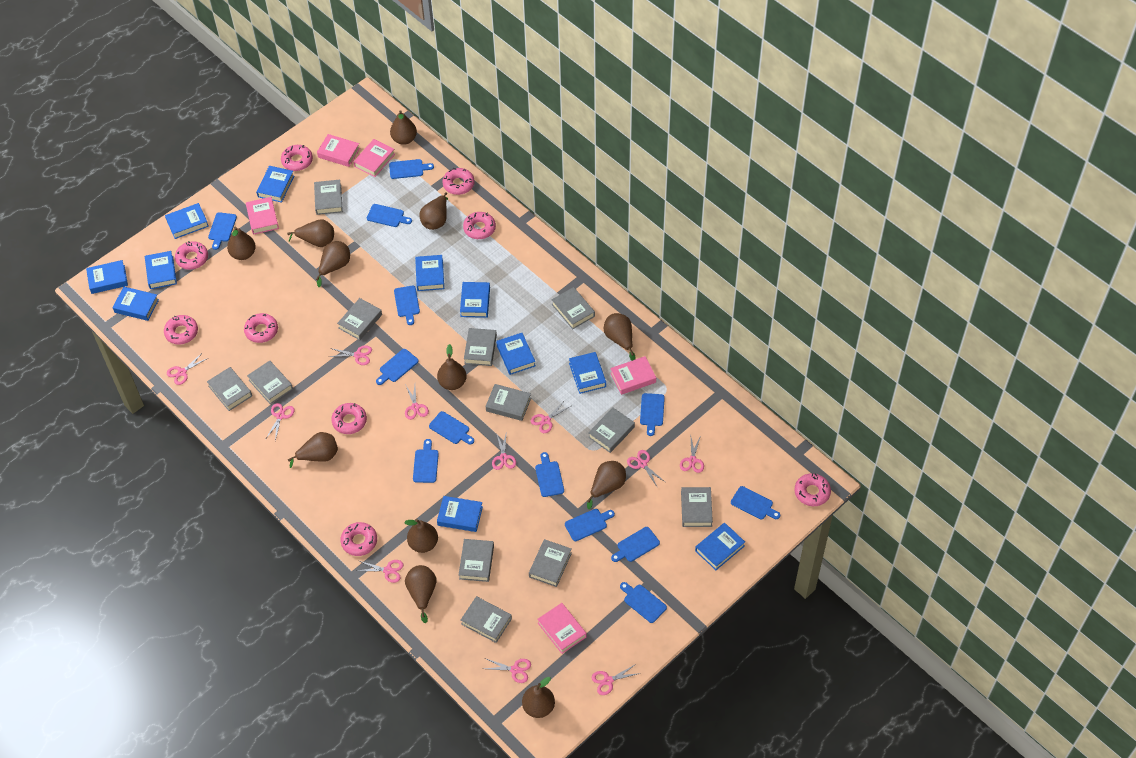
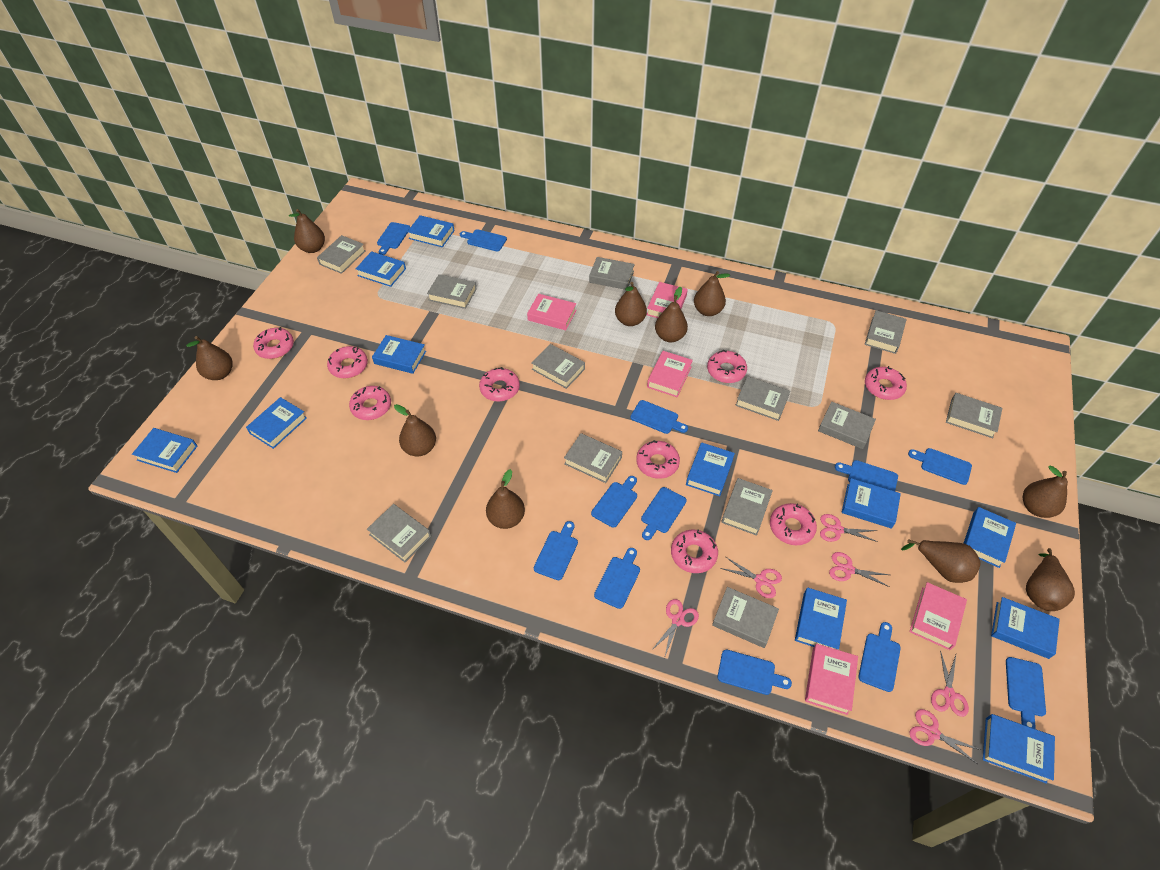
blue cutting board: [208,212,237,250] [367,204,412,227] [376,349,419,385] [389,159,434,179] [394,286,420,325] [413,439,439,483] [429,411,474,445] [535,452,564,497] [565,509,615,541] [611,527,660,562] [620,582,667,623] [640,393,665,436] [731,486,780,520] = 13 -> [377,222,410,255] [460,229,507,251] [534,521,578,580] [591,476,637,528] [594,548,640,609] [630,400,688,434] [641,487,687,540] [718,650,792,695] [835,460,898,491] [859,622,901,692] [908,448,972,485] [1006,657,1046,729] = 12
brown pear: [227,227,256,260] [287,219,334,247] [288,432,338,468] [316,241,350,287] [390,110,417,145] [404,519,438,553] [405,565,436,623] [419,192,448,230] [437,344,467,390] [522,677,555,718] [587,461,626,509] [604,313,636,361] = 12 -> [186,336,233,380] [289,209,325,253] [394,404,436,457] [486,469,525,529] [615,282,647,326] [655,287,688,342] [694,271,730,316] [901,539,981,583] [1023,466,1068,518] [1026,548,1075,611] = 10
pink scissors: [167,352,208,385] [266,403,295,441] [330,345,372,365] [357,560,404,583] [405,384,429,420] [484,658,531,683] [492,431,516,470] [531,400,571,433] [592,664,641,695] [627,450,665,488] [680,435,704,473] = 11 -> [651,599,699,658] [720,557,782,598] [820,514,878,542] [829,552,889,587] [909,709,981,764] [931,650,969,717] = 6

